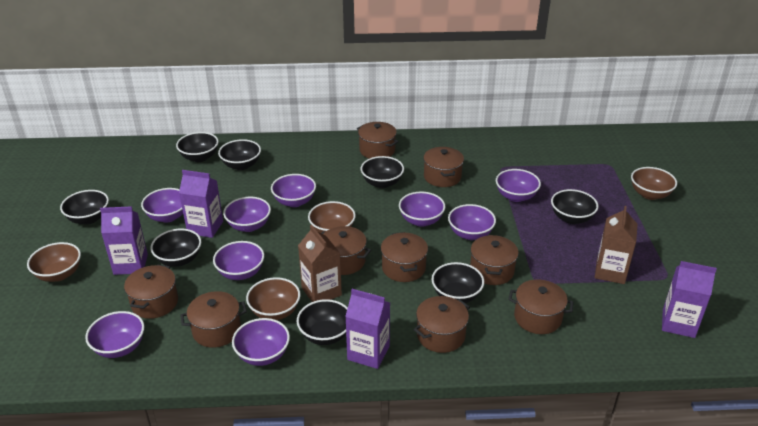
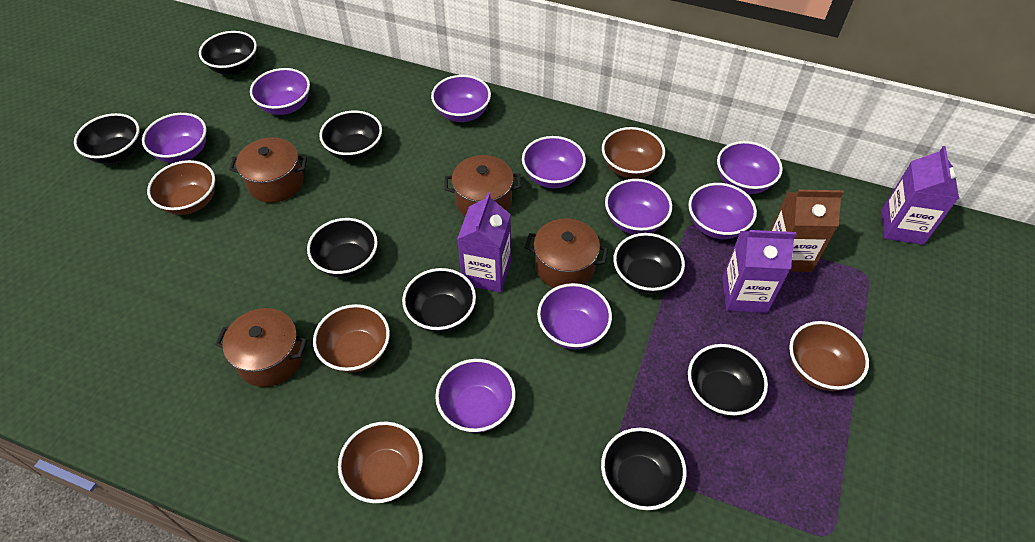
brown bowl: [27,242,81,282] [246,277,300,320] [308,201,356,233] [631,167,677,200] = 4 -> [147,160,215,215] [313,304,390,373] [338,422,423,503] [602,127,665,179] [789,321,869,391] = 5
brown carton: [298,225,342,302] [595,206,637,284] = 2 -> [770,189,844,272] = 1
brown pot: [124,265,178,319] [180,291,247,348] [321,226,371,275] [357,122,399,159] [381,232,428,282] [414,296,470,353] [423,147,464,187] [470,235,519,285] [508,280,574,334] = 9 -> [215,308,307,387] [229,137,307,203] [445,155,521,216] [525,218,608,288] = 4
purple carton: [100,206,148,275] [179,170,223,238] [345,289,390,369] [662,261,717,338] = 4 -> [457,192,511,293] [722,230,796,313] [881,146,959,245] = 3

